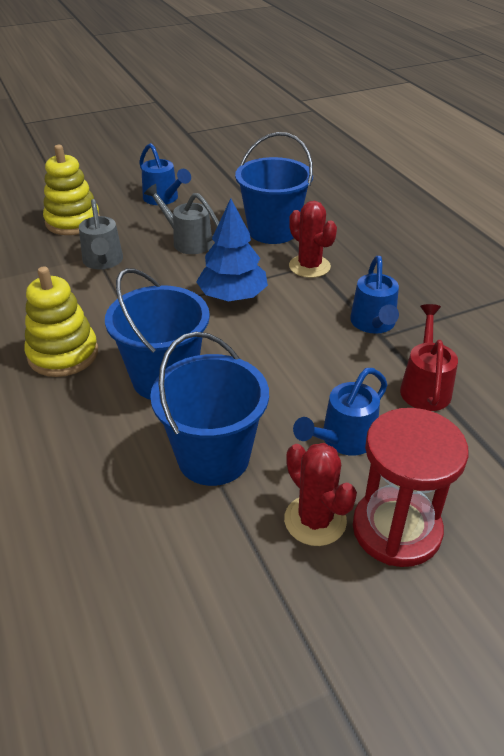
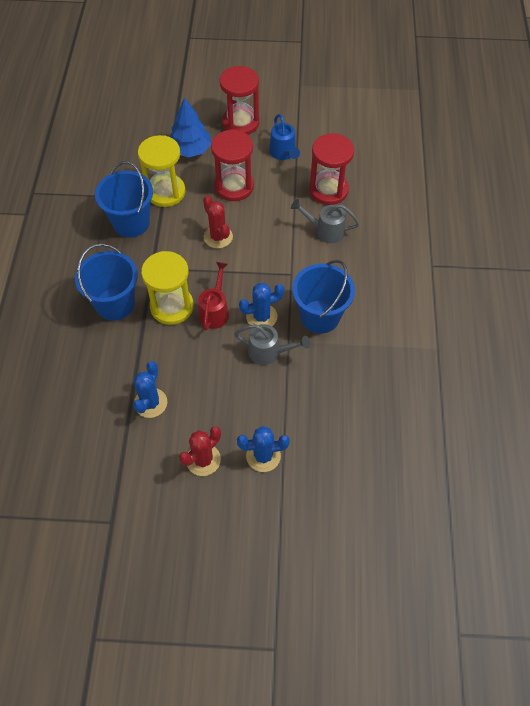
blue cactus: none = 0 -> [133,361,167,418] [237,426,290,472] [239,283,284,326] = 3
blue watering can: [139,143,191,205] [293,368,387,455] [350,256,399,334] = 3 -> [269,114,300,160] = 1
red hourglass: [353,408,469,567] = 1 -> [211,130,254,201] [220,66,259,135] [309,133,354,205] = 3
yellow hourglass: none = 0 -> [138,135,186,207] [141,251,194,325] = 2
yellow stacking toy: [24,266,98,377] [43,145,100,235] = 2 -> none = 0

